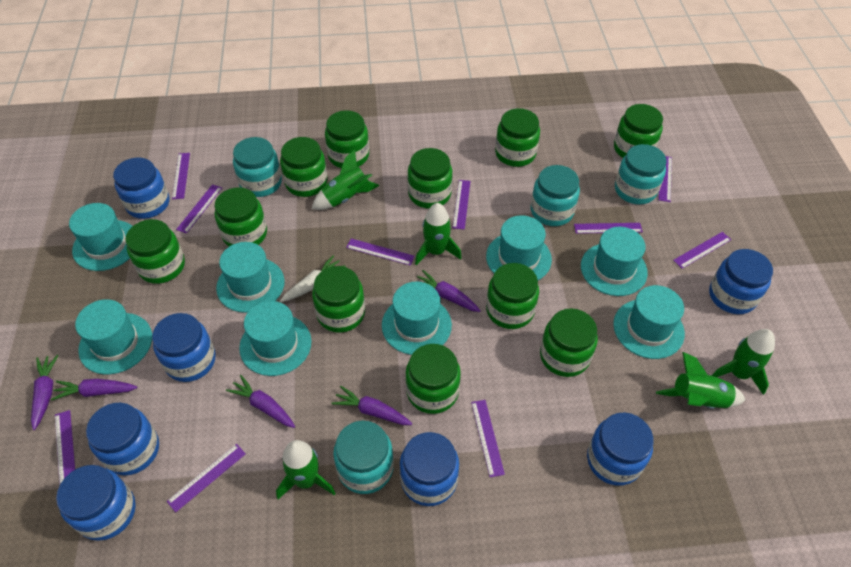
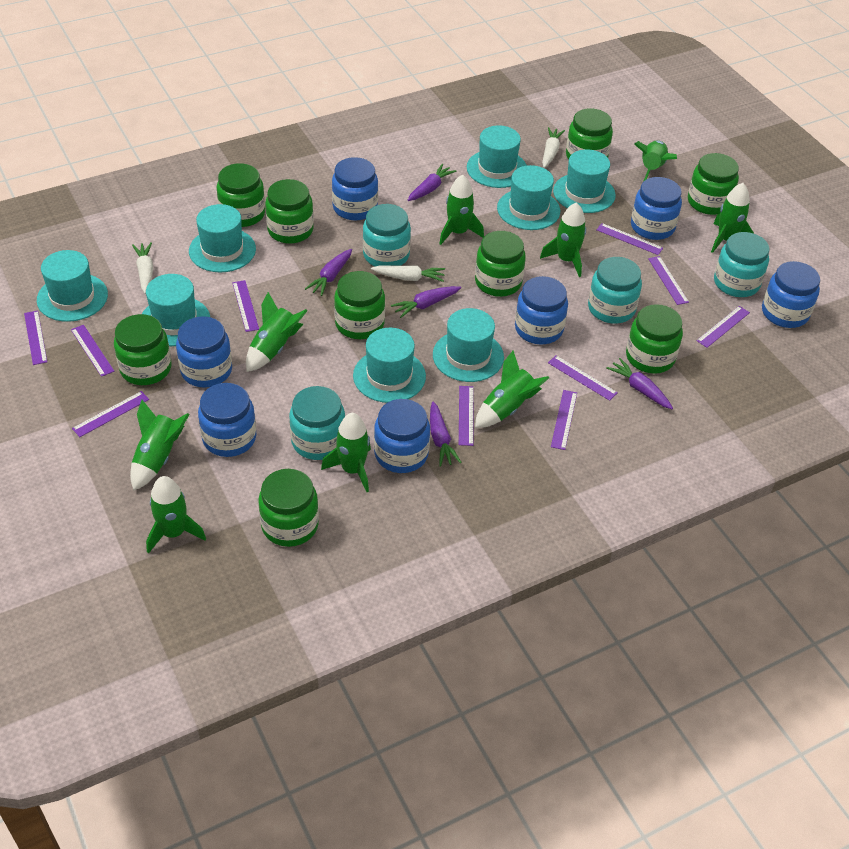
green jar: [125,219,185,284] [215,187,267,246] [280,137,328,197] [312,266,365,333] [325,110,369,168] [405,344,461,414] [408,148,452,208] [486,263,539,329] [495,108,540,167] [540,308,598,377] [614,104,663,158] = 11 -> [114,314,172,385] [216,163,265,227] [258,469,319,547] [265,179,314,244] [334,271,385,339] [475,231,526,297] [566,108,613,160] [626,304,683,374] [688,153,739,215] = 9
green rocket: [276,440,335,499] [312,149,379,210] [415,203,462,265] [656,352,745,409] [712,329,775,395] = 5 -> [130,400,190,491] [146,476,206,553] [246,292,307,372] [321,413,371,492] [439,174,484,245] [475,351,549,428] [540,202,586,277] [634,140,677,182] [711,183,754,253] = 9
white carrot: [280,255,346,302] = 1 -> [132,242,153,294] [371,265,445,282] [542,127,565,168] = 3

